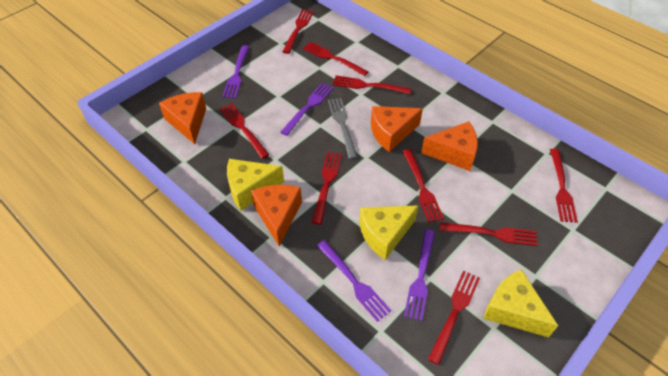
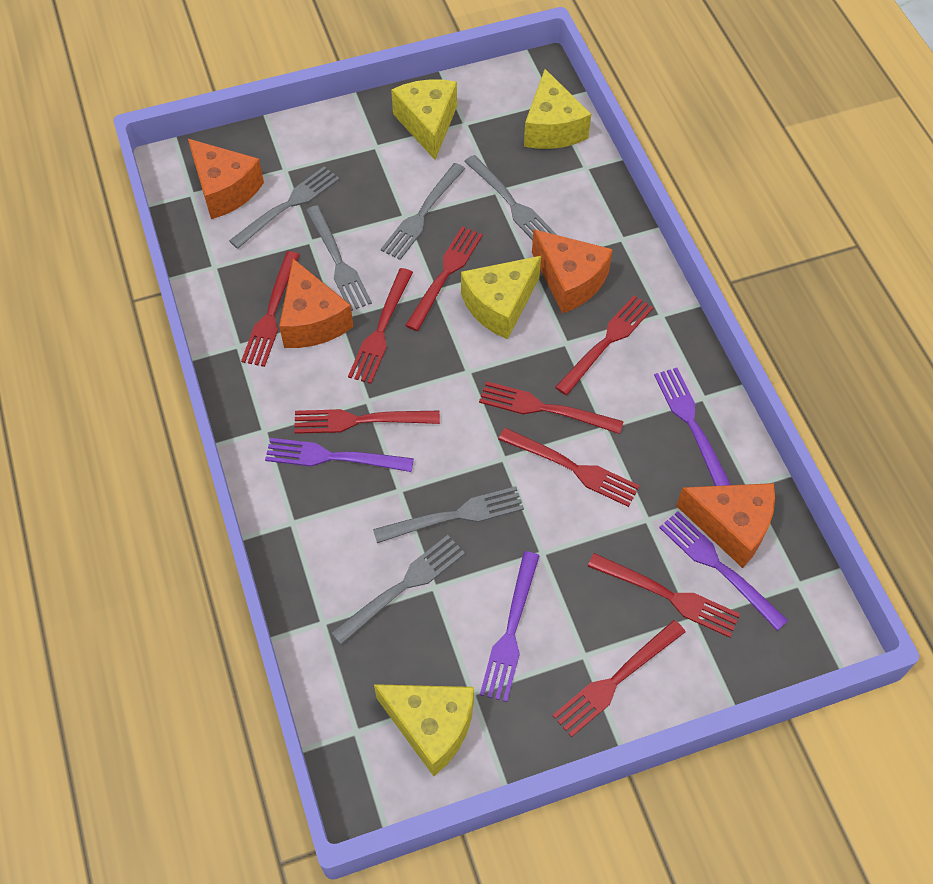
grey fork: [328,98,358,159] = 1 -> [229,166,340,249] [306,205,372,311] [331,535,465,645] [373,486,524,543] [381,163,465,260] [464,155,557,240] = 6
yellow cheese: [227,159,284,210] [359,205,419,260] [484,269,558,337] = 3 -> [374,684,474,776] [391,79,457,160] [461,256,541,339] [524,69,591,149] = 4

